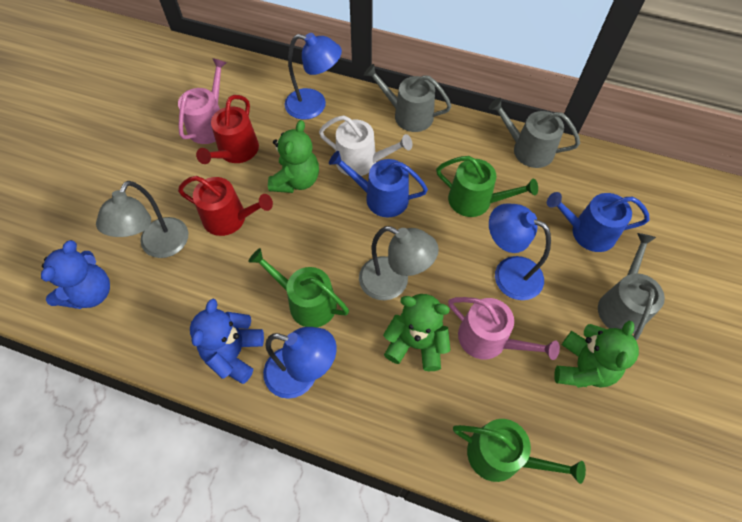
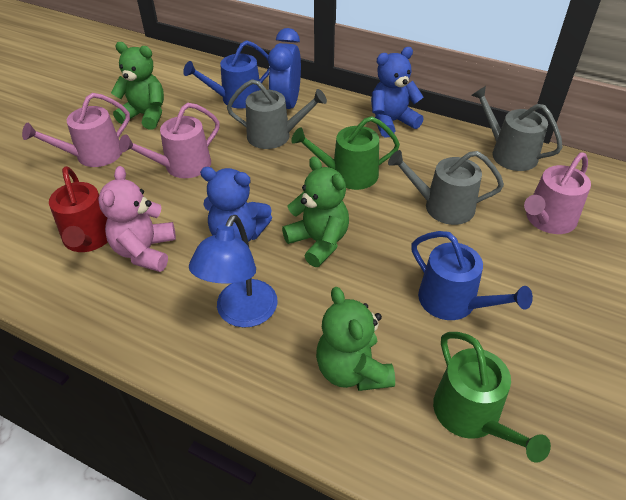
blue clock: none = 0 -> [268,28,301,109] = 1
blue lamp: [263,327,337,399] [285,33,342,120] [489,203,551,300] = 3 -> [189,215,278,328] = 1
green watering can: [248,248,349,327] [436,156,538,217] [453,419,586,484] = 3 -> [291,116,400,190] [433,332,551,463] = 2
grey lamp: [96,181,188,258] [359,226,439,300] = 2 -> none = 0
pink teddy bear: none = 0 -> [98,166,176,272] = 1
pink watering can: [178,58,227,144] [448,297,560,360] = 2 -> [22,93,130,167] [119,103,220,178] [524,152,591,234] = 3
red watering can: [178,176,273,236] [196,95,259,164] = 2 -> [49,166,108,252] = 1
white watering can: [319,115,412,176] = 1 -> none = 0

